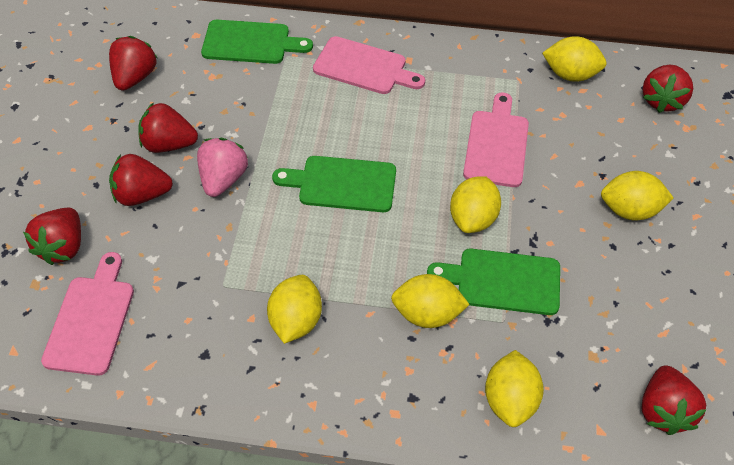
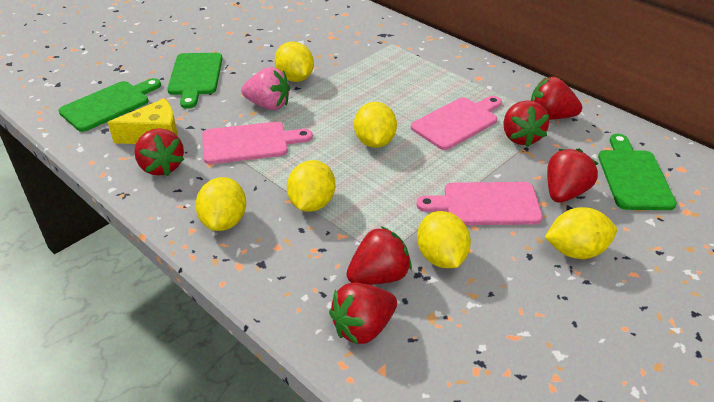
yellow cheese: none = 0 -> [108,98,178,144] = 1

